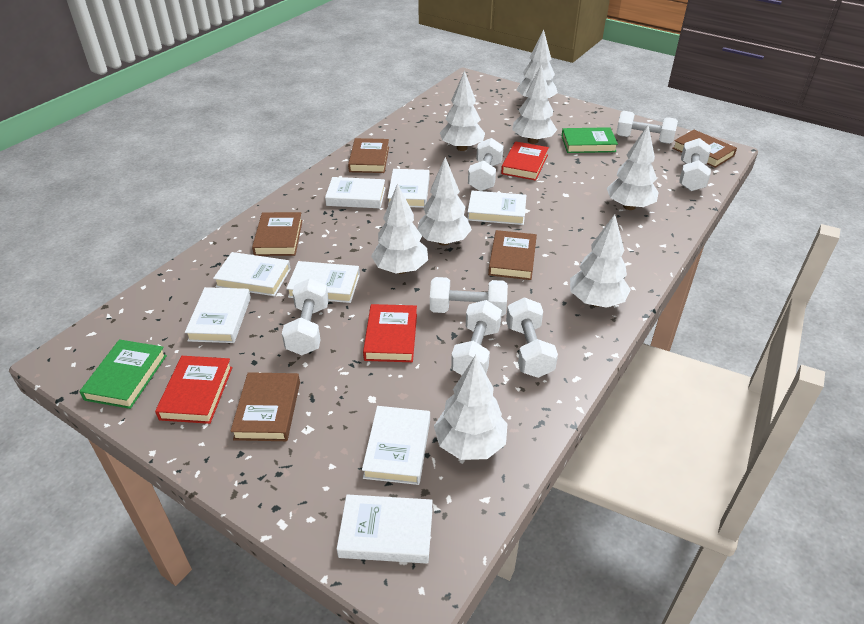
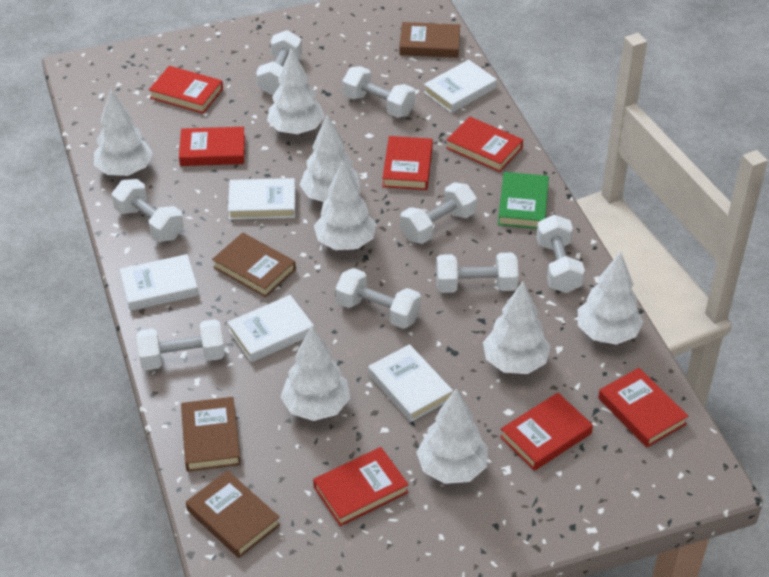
brown book: [230,372,300,441] [252,212,303,256] [348,138,389,173] [488,230,537,280] [672,130,737,168] = 5 -> [181,397,241,472] [186,470,281,558] [212,233,296,297] [399,22,460,58] = 4
green book: [79,339,167,409] [562,127,618,153] = 2 -> [498,172,549,229] = 1
red book: [155,356,232,424] [363,304,417,362] [501,141,549,181] = 3 -> [149,66,223,114] [179,127,245,166] [313,447,409,526] [382,136,433,190] [446,117,523,172] [500,393,593,471] [598,368,689,447] = 7
white book: [185,287,251,343] [213,252,291,296] [286,261,360,303] [325,177,386,208] [337,494,433,564] [362,406,430,485] [388,169,430,208] [467,191,526,225] = 8 -> [119,254,199,311] [228,178,295,220] [228,295,314,362] [368,344,453,422] [424,60,497,113] = 5
white dumbbell: [282,278,329,355] [430,277,508,316] [451,300,502,375] [468,138,504,191] [506,297,558,378] [616,111,678,144] [679,138,711,191] = 7 -> [112,179,184,242] [137,319,225,370] [256,30,302,95] [335,268,421,329] [342,66,415,118] [400,182,477,244] [436,253,519,293] [536,215,585,293] = 8

